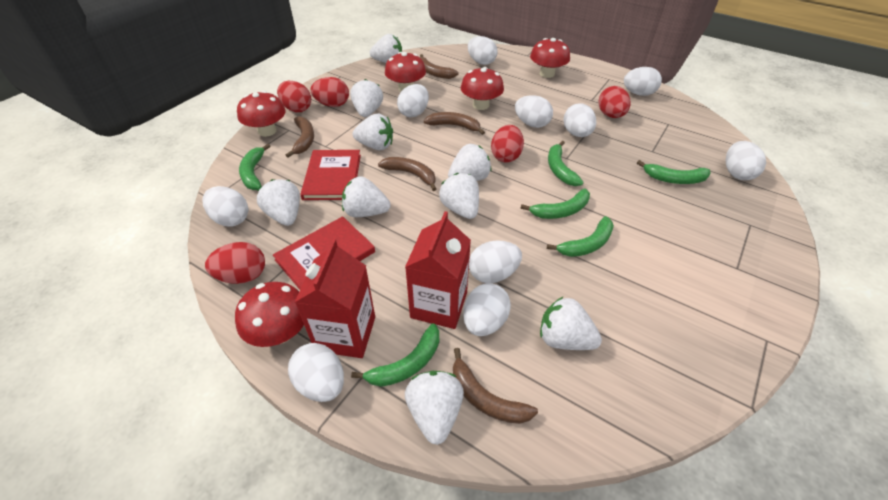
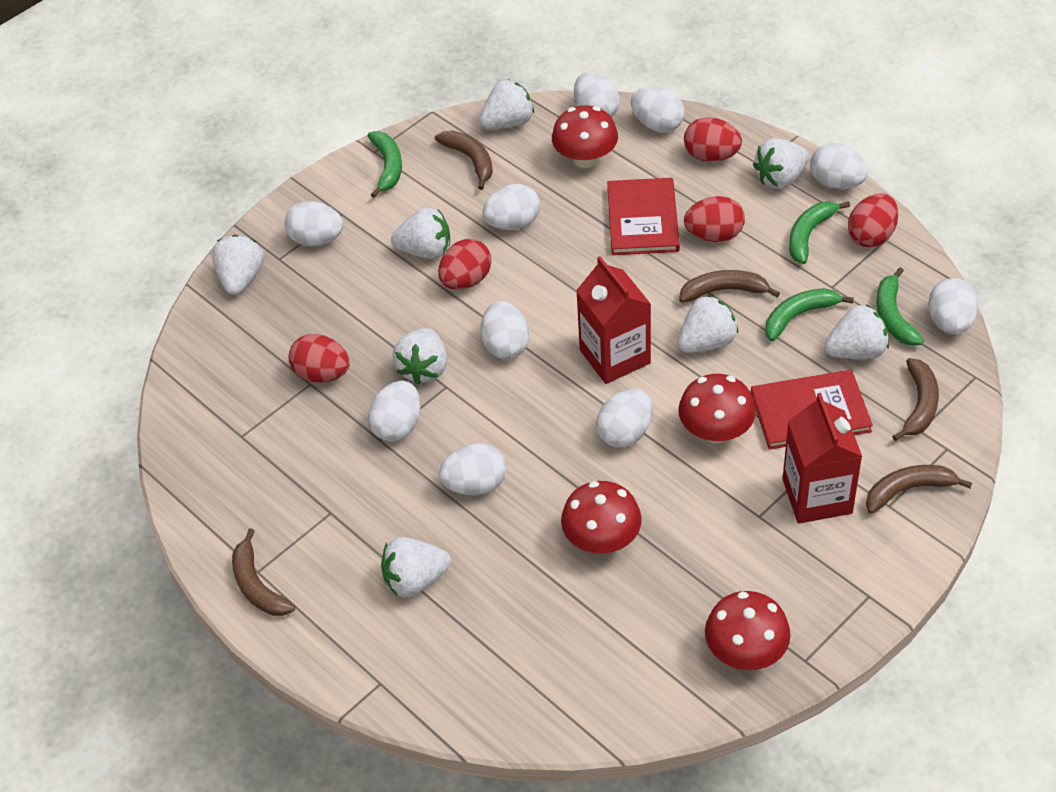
green banana: [239,144,270,190] [351,323,439,387] [521,188,590,219] [547,216,614,257] [548,141,584,186] [637,160,711,184] = 6 -> [368,131,402,198] [765,288,854,341] [789,201,850,264] [876,267,924,346] = 4
red mushroom: [235,282,304,347] [237,91,286,137] [385,52,426,92] [461,67,504,110] [530,38,570,78] = 5 -> [552,105,618,168] [561,481,642,554] [678,374,756,443] [705,591,791,670] = 4
white strawberry: [257,179,300,226] [342,177,391,217] [350,79,383,117] [352,113,393,150] [370,34,402,63] [405,371,464,445] [439,173,479,219] [448,144,491,181] [540,297,602,350] = 9 -> [212,235,264,295] [381,537,451,598] [391,208,450,259] [392,328,447,385] [479,79,534,129] [677,295,738,353] [753,138,809,189] [824,304,889,359] = 8

